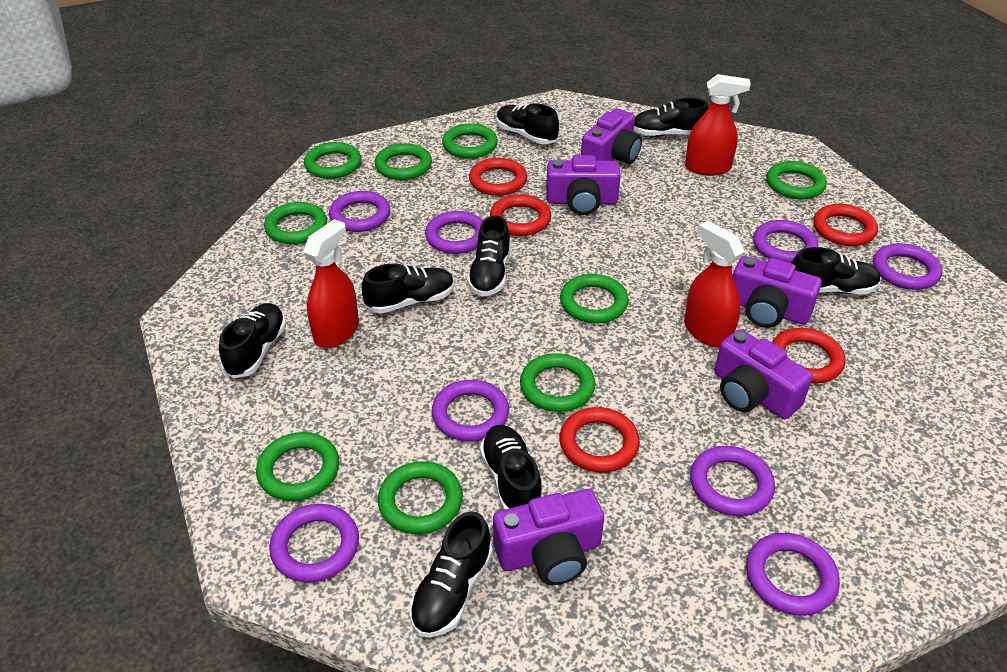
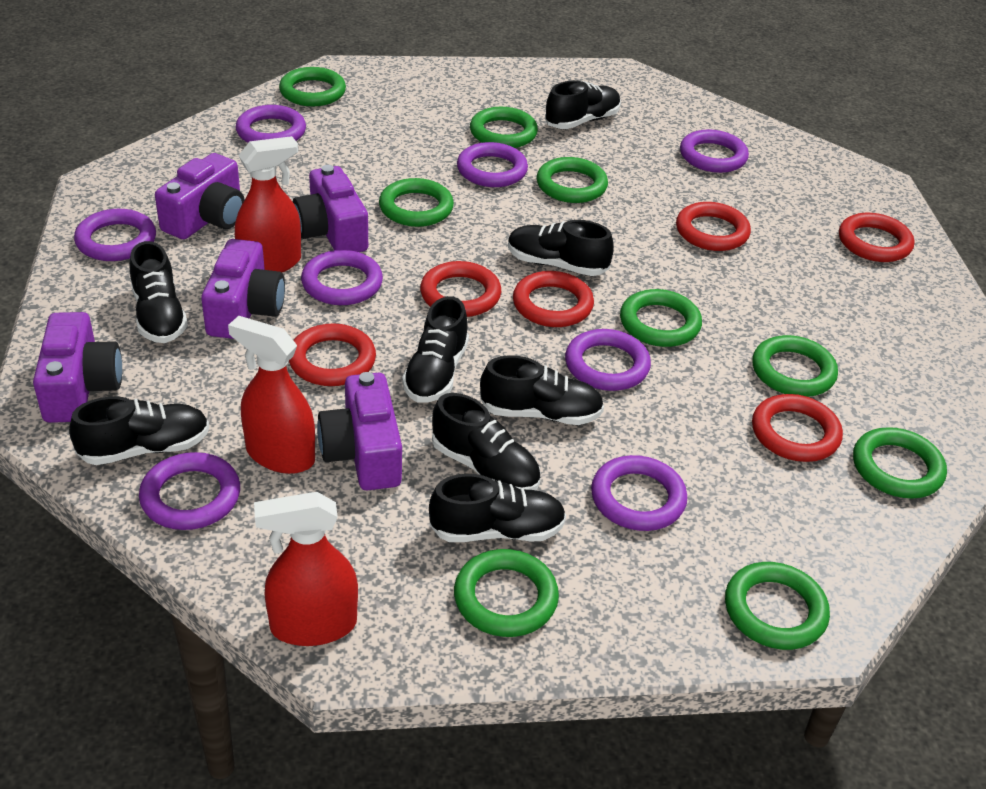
red ring: [469,158,527,196] [490,194,551,236] [559,407,640,473] [772,328,846,383] [813,204,878,246] = 5 -> [289,323,376,386] [420,261,501,317] [513,271,594,327] [676,202,751,251] [752,394,843,462] [839,213,914,262] = 6

